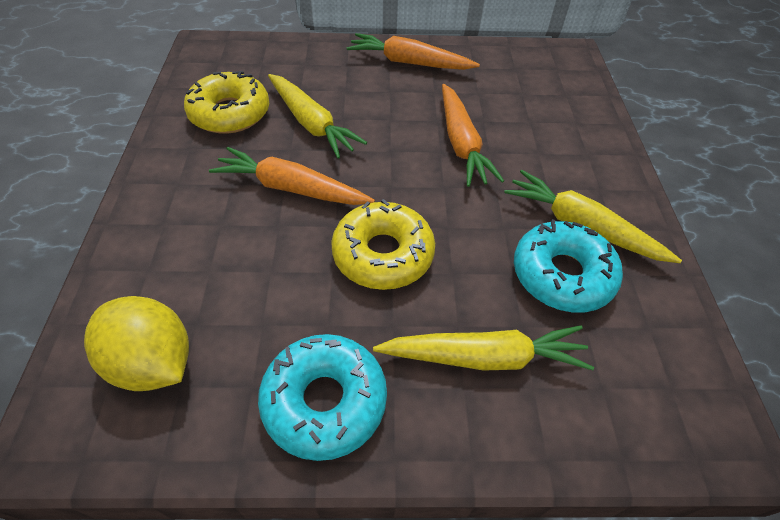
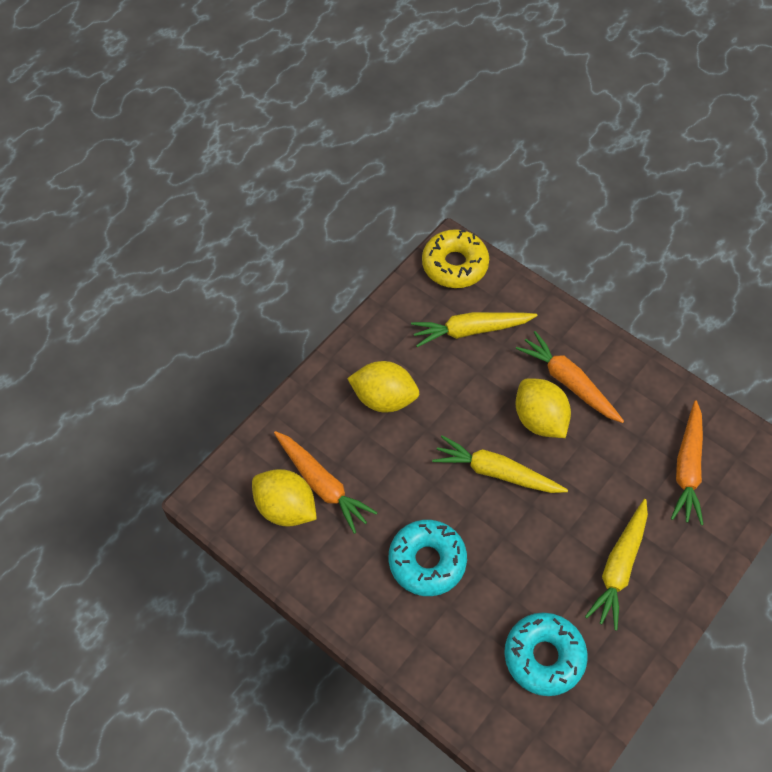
yellow donut: [184,71,269,134] [331,199,435,290] = 2 -> [422,229,489,288] = 1
yellow lemon: [84,296,189,391] = 1 -> [252,469,317,527] [347,361,419,412] [515,378,571,438] = 3

